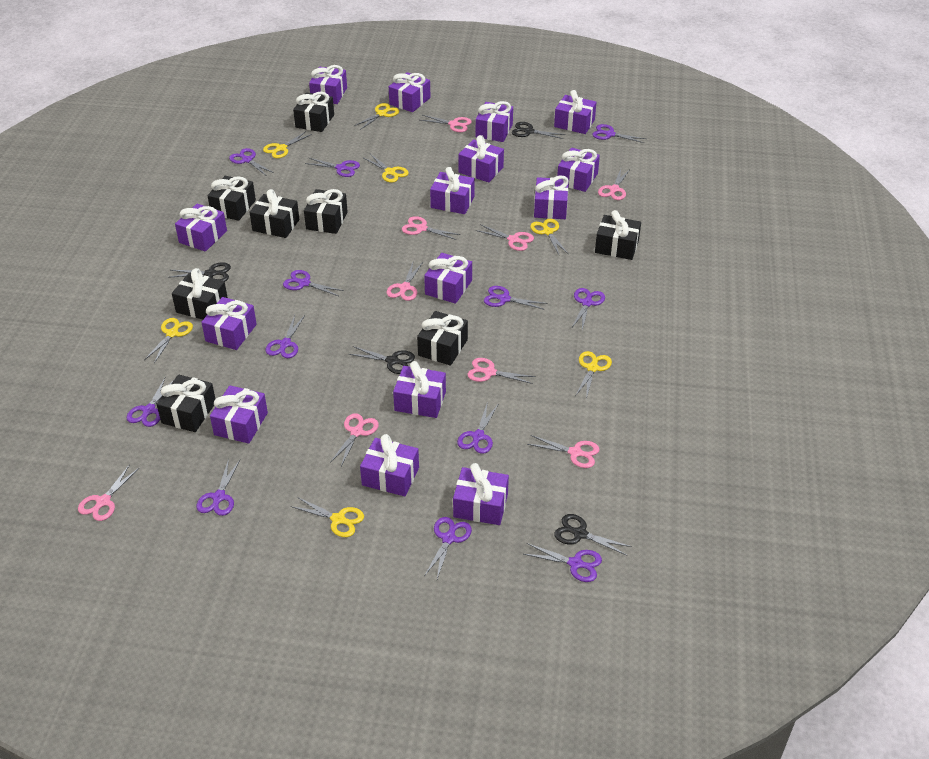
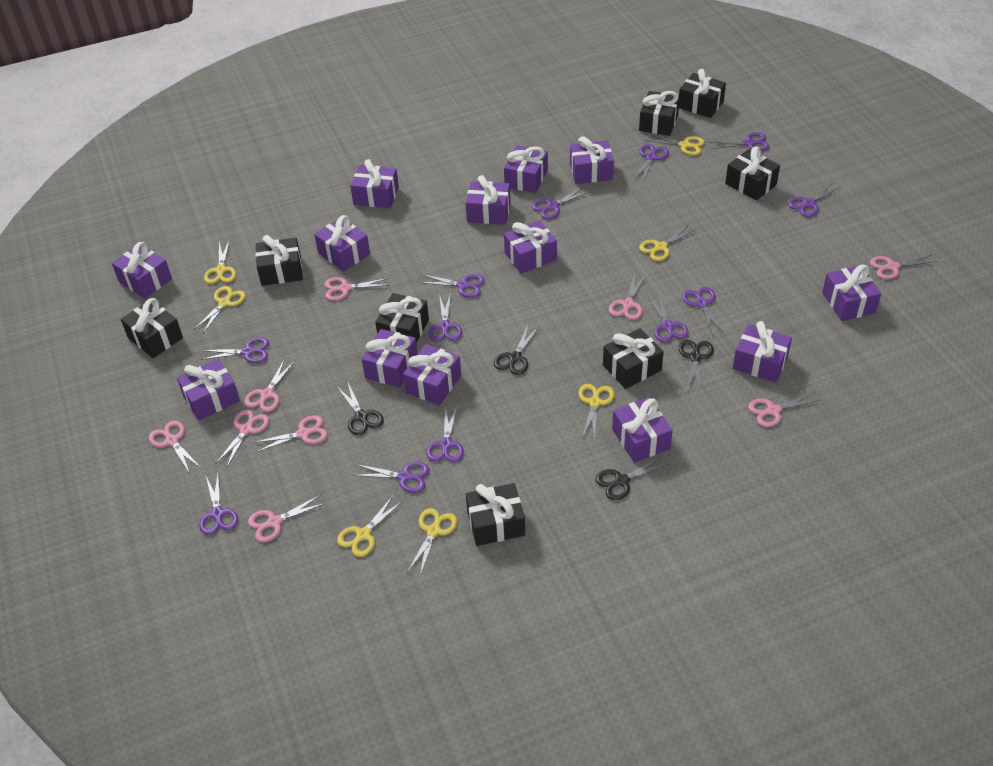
purple gift: [175,204,227,252] [201,297,257,350] [210,385,268,444] [309,65,347,104] [360,434,419,496] [389,72,431,112] [393,361,446,418] [424,253,472,304] [430,167,475,214] [453,463,509,525] [458,135,504,182] [476,101,513,142] [534,176,569,219] [554,90,596,134] [557,148,600,192] = 15 -> [112,242,172,299] [177,359,240,420] [314,215,370,272] [350,159,399,208] [362,329,418,388] [403,344,461,405] [466,175,511,225] [504,145,548,193] [504,220,557,273] [570,136,614,184] [612,397,673,462] [733,321,792,383] [822,265,881,321] = 13

